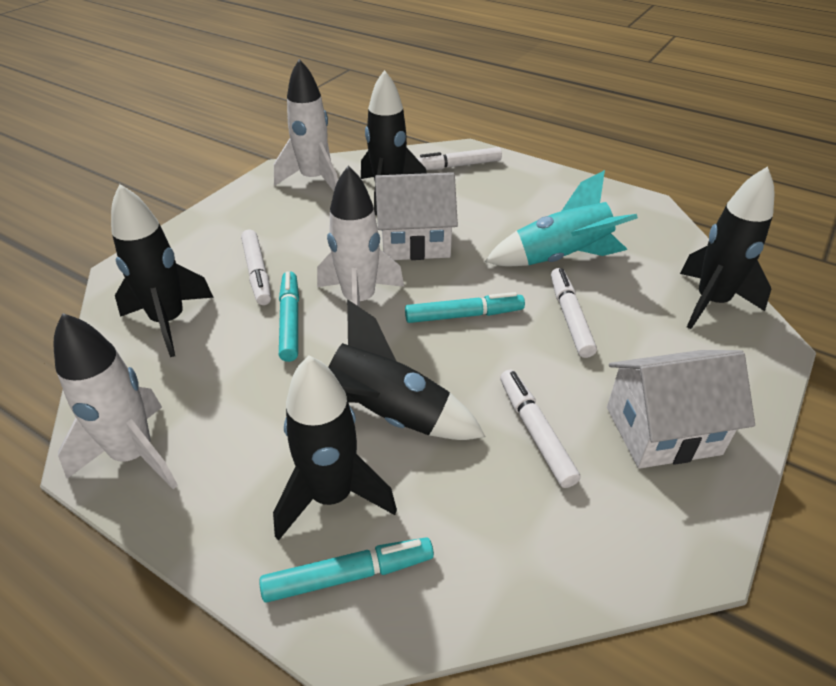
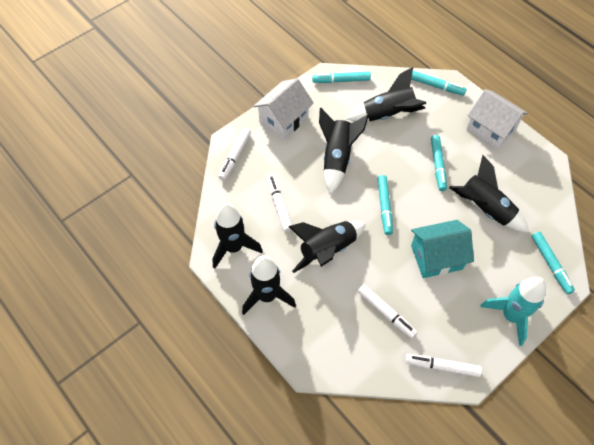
black rocket: [111,184,214,357] [273,355,397,541] [328,299,485,440] [361,70,427,215] [680,166,775,329] = 5 -> [212,203,263,269] [242,255,296,315] [288,221,366,273] [319,108,369,195] [346,67,426,122] [449,155,529,233] = 6
turquoise house: none = 0 -> [411,220,474,278] = 1
turquoise marker: [259,537,434,603] [279,271,299,362] [405,292,525,323] = 3 -> [312,72,371,83] [377,175,393,235] [411,71,467,95] [431,135,447,191] [532,232,575,294] = 5
white rocket: [53,313,178,489] [274,59,338,191] [317,165,404,307] = 3 -> none = 0

